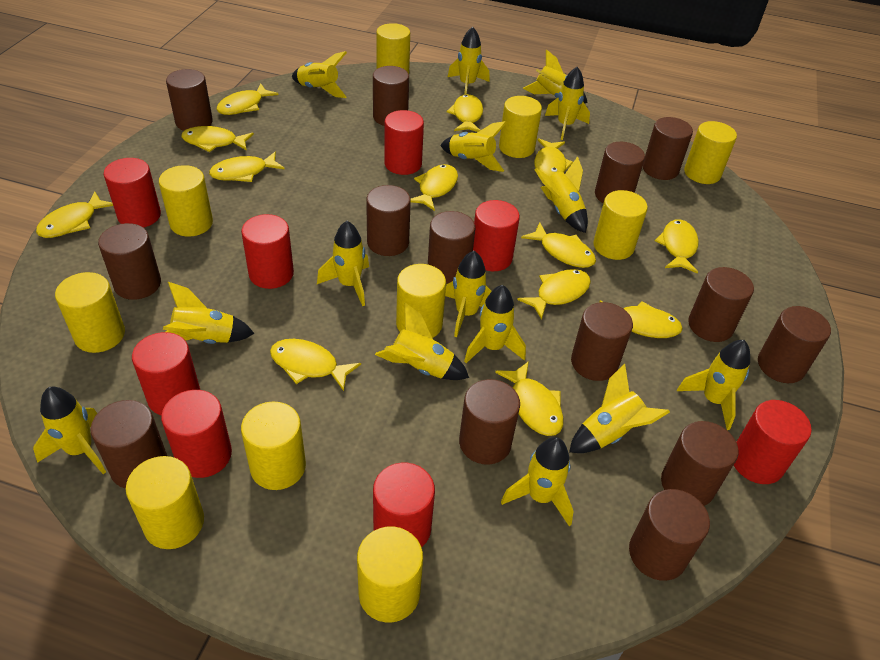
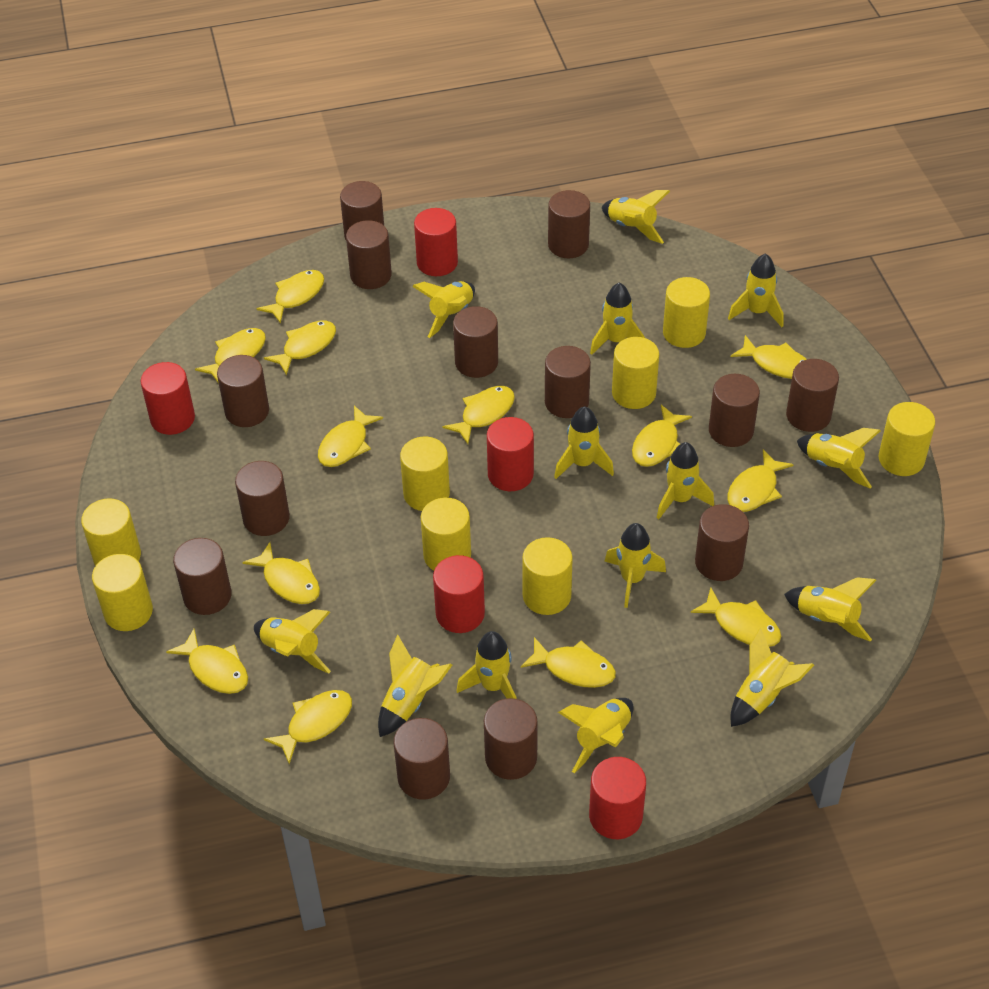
brown cylinder: [90,400,167,489] [98,223,161,300] [166,69,213,131] [366,185,411,256] [373,66,409,126] [428,211,475,284] [459,379,520,465] [571,302,633,381] [595,142,645,203] [629,489,710,581] [643,117,693,180] [661,421,738,506] [688,267,754,342] [758,306,831,383] = 14 -> [173,538,232,615] [217,355,269,427] [235,461,290,536] [340,181,384,240] [346,220,392,289] [393,718,450,799] [453,306,498,378] [484,698,538,780] [545,346,591,418] [548,190,590,258] [695,504,749,581] [709,374,760,447] [786,359,839,432] = 13
red cylinder: [104,158,161,228] [132,332,200,415] [161,390,232,478] [241,214,294,289] [373,463,435,547] [384,110,424,175] [473,200,520,271] [734,400,812,484] = 8 -> [141,362,195,435] [414,208,458,276] [433,555,485,633] [487,417,534,491] [589,757,646,839] = 5
yellow cylinder: [55,272,125,353] [126,456,204,549] [159,165,213,237] [241,402,306,490] [357,526,423,623] [376,23,410,74] [396,264,446,338] [499,96,542,158] [593,190,648,260] [684,121,737,184] = 10 -> [81,498,141,566] [92,554,153,631] [400,437,450,511] [421,497,471,571] [522,537,573,615] [612,337,659,409] [663,277,710,348] [879,402,935,476] = 8
yellow rocket: [33,387,106,474] [163,282,255,344] [292,51,347,98] [317,221,369,306] [375,303,469,380] [440,121,507,172] [445,251,492,337] [448,27,490,95] [464,285,526,363] [501,437,574,526] [523,49,588,103] [534,156,588,233] [545,67,590,140] [569,364,670,453] [677,340,750,430] = 15 -> [254,609,331,674] [378,635,452,737] [412,281,475,338] [456,631,517,699] [554,406,614,479] [558,698,634,773] [590,282,645,355] [602,190,670,244] [604,523,666,608] [657,442,714,519] [728,253,784,327] [730,628,814,727] [784,577,876,642] [797,428,881,488] = 14

